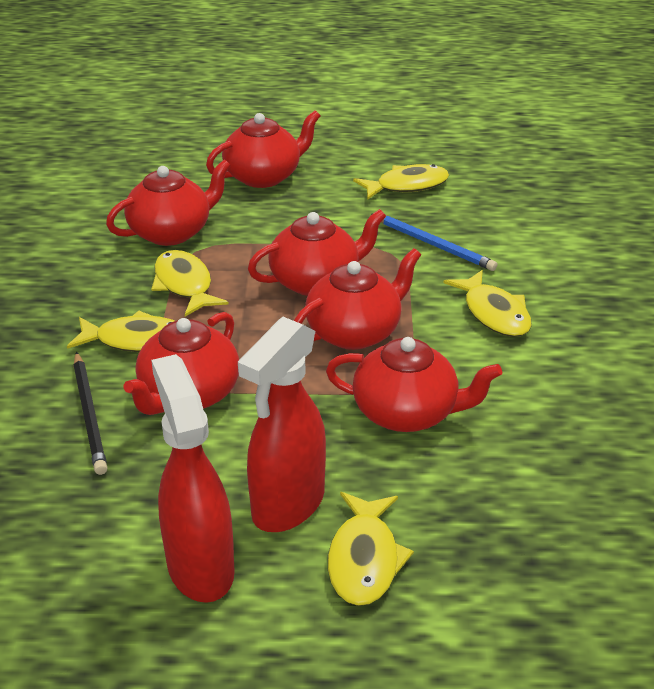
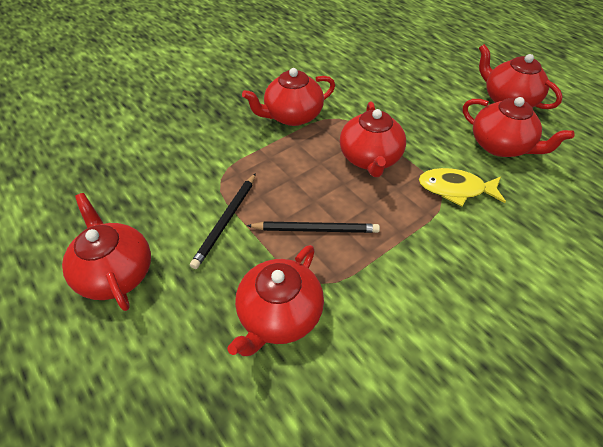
black pencil: [73,352,108,475] = 1 -> [190,173,256,269] [246,221,380,233] = 2
blue pencil: [381,215,497,271] = 1 -> none = 0
red spray bottle: [151,354,235,603] [238,317,326,532] = 2 -> none = 0
yellow fish: [67,310,174,352] [151,250,229,316] [328,492,414,606] [353,164,449,200] [443,270,532,337] = 5 -> [419,168,506,207] = 1

